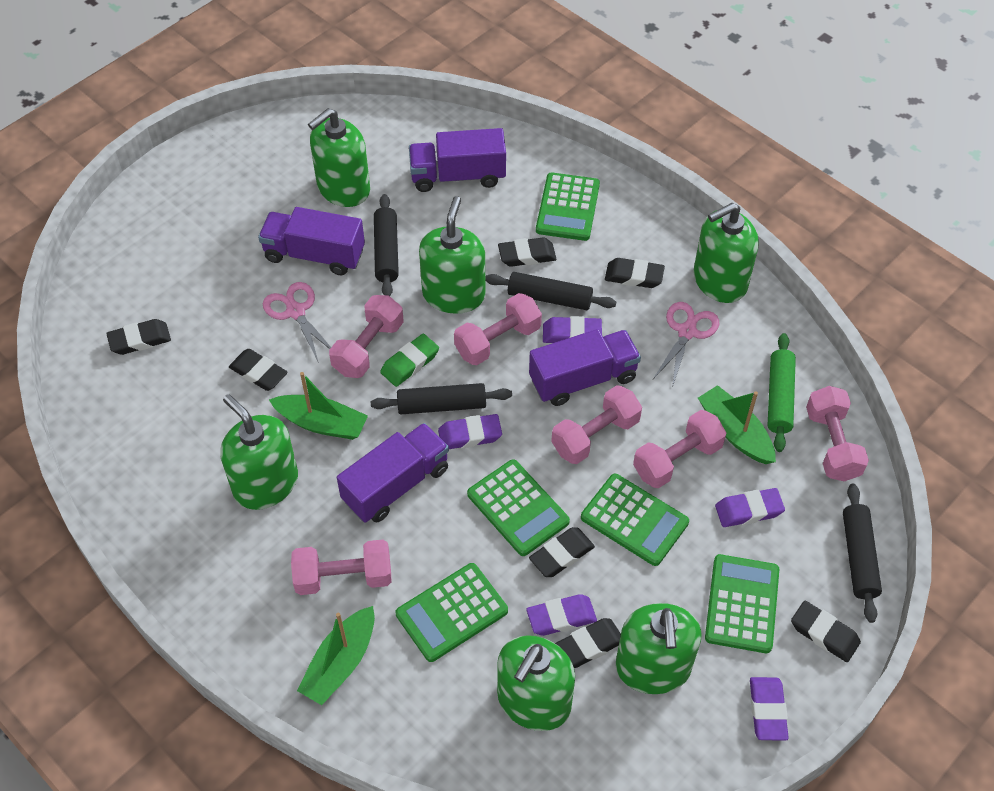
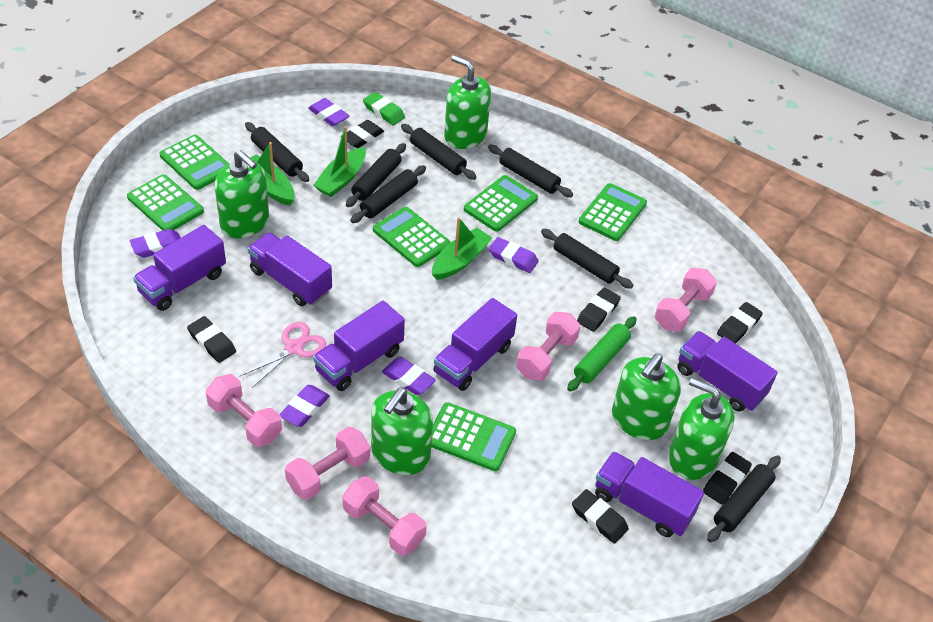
black eraser: [106,319,171,355] [229,349,288,391] [498,237,556,267] [529,527,595,577] [555,618,621,668] [605,258,665,288] [791,601,861,662] = 7 -> [187,316,236,363] [341,120,384,148] [572,489,629,544] [577,288,621,332] [703,452,752,505] [717,302,763,344] = 6
black rolling pin: [371,383,512,414] [374,194,399,296] [485,272,616,310] [843,484,882,623] = 4 -> [245,122,309,182] [346,143,406,207] [350,165,426,223] [401,124,477,180] [488,145,573,197] [541,229,633,289] [707,455,781,542] = 7
green calculator: [396,563,508,662] [467,459,570,556] [536,172,600,241] [581,474,689,566] [705,554,779,653] = 5 -> [127,174,204,231] [159,135,229,190] [373,207,451,267] [431,402,516,471] [464,175,538,232] [579,183,647,241] = 6
green soap dispenser: [220,394,298,510] [308,108,370,207] [419,196,486,314] [497,635,575,731] [616,603,701,694] [693,203,759,303] = 6 -> [215,150,269,238] [371,388,433,475] [444,55,491,149] [612,353,681,440] [669,378,735,480] = 5
pink dumbbell: [291,539,392,595] [329,295,404,378] [454,293,542,365] [551,385,642,464] [633,410,726,488] [806,386,869,481] = 6 -> [205,374,282,447] [285,427,370,500] [342,476,427,556] [516,312,581,381] [655,268,717,332] = 5
pink scissors: [263,282,331,363] [653,302,719,388] = 2 -> [239,322,326,388] = 1
purple truck: [258,207,365,275] [337,423,449,523] [409,128,506,192] [529,329,641,406] = 4 -> [133,225,226,311] [248,232,332,306] [313,301,405,391] [434,298,517,391] [595,451,704,537] [677,331,778,412] = 6

